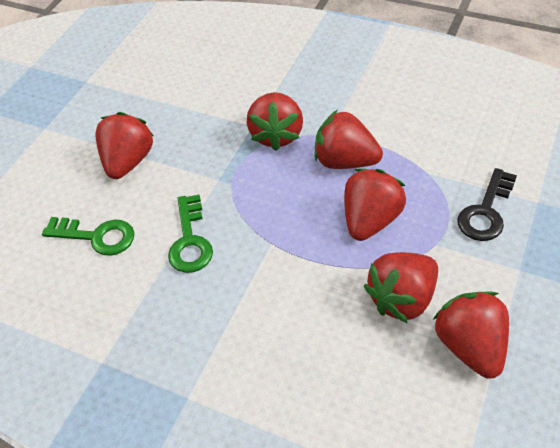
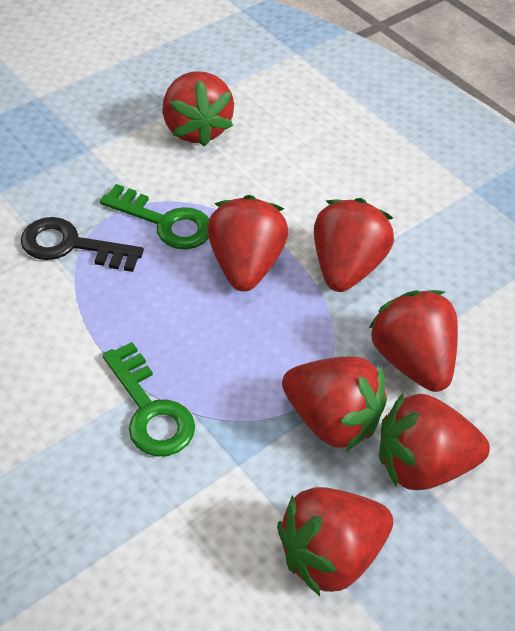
red strawberry: [96,112,154,179] [247,92,303,151] [315,110,383,169] [344,168,406,241] [364,252,438,323] [433,292,509,379] = 6 -> [162,72,234,147] [207,195,289,292] [277,487,393,596] [282,356,387,451] [314,198,394,292] [368,290,458,392] [379,393,490,490] = 7

